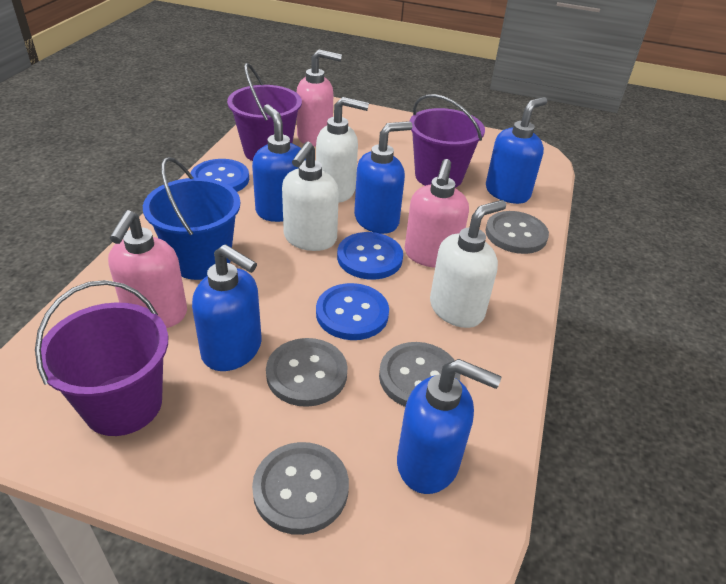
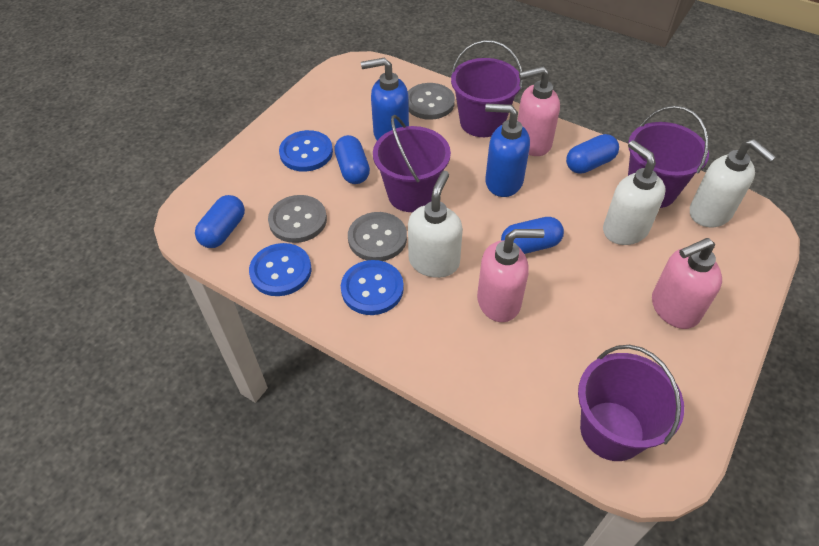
blue bucket: [143,157,240,280] = 1 -> none = 0
blue capsule: none = 0 -> [195,195,245,248] [334,135,370,184] [501,217,564,254] [566,134,619,174] = 4
blue soap dispenser: [192,244,262,371] [252,104,306,222] [354,121,413,234] [397,359,501,494] [486,97,547,204] = 5 -> [361,58,409,140] [485,104,530,197] = 2
grey button: [252,442,349,535] [266,338,348,407] [379,342,460,407] [485,211,549,254] = 4 -> [268,195,327,243] [348,212,407,261] [408,83,455,120] = 3
purple bucket: [35,280,168,436] [227,63,302,161] [410,94,485,188] = 3 -> [373,115,451,212] [451,40,523,137] [578,345,684,461] [628,106,709,208] = 4

